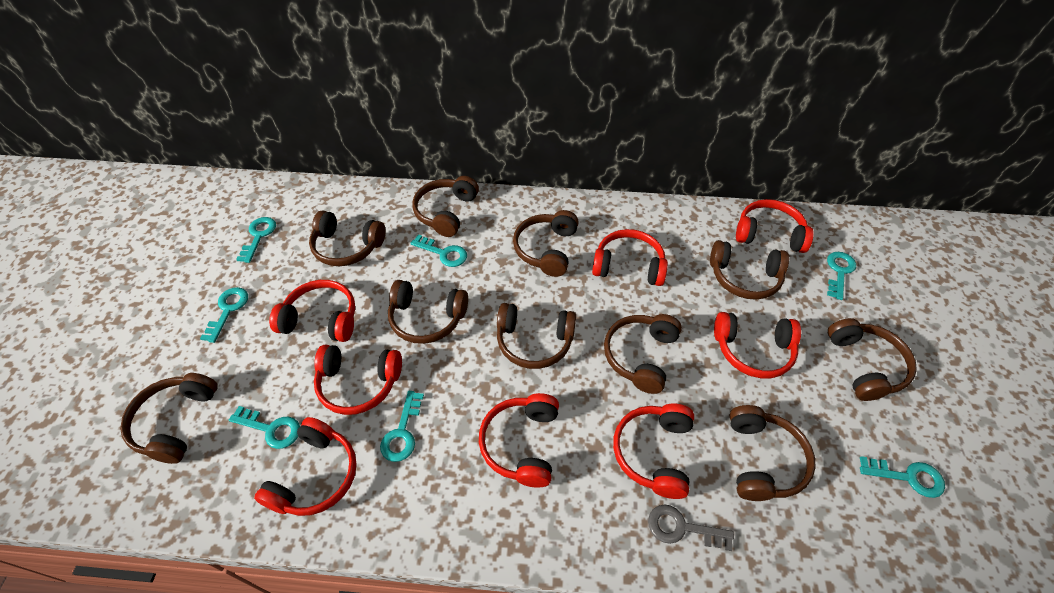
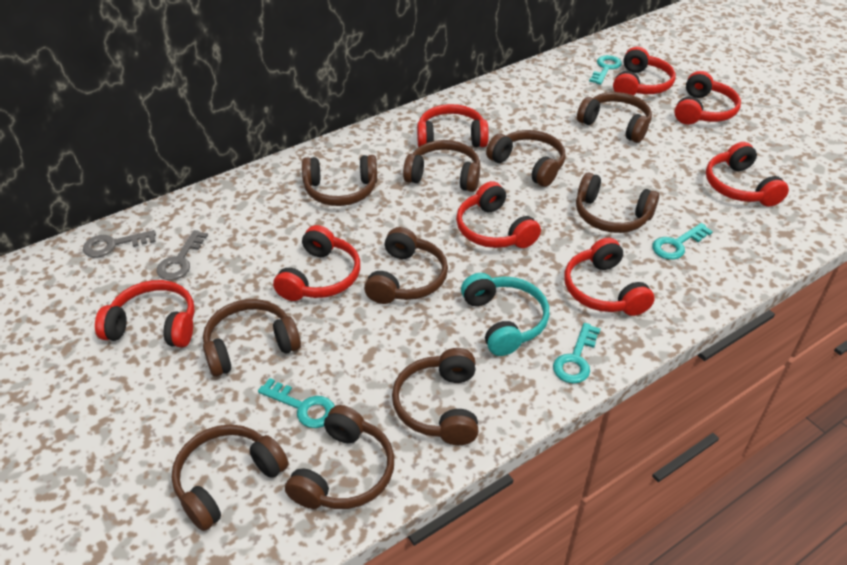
grey key: [648,504,734,551] = 1 -> [83,230,156,257] [156,230,208,280] = 2
turquoise headphones: none = 0 -> [461,273,549,356] = 1
turquoise key: [200,287,248,343] [229,406,300,449] [236,217,276,263] [380,391,424,462] [410,234,467,267] [827,252,856,300] [860,456,945,498] = 7 -> [258,378,335,428] [553,323,601,383] [589,55,622,85] [652,223,713,260] = 4

